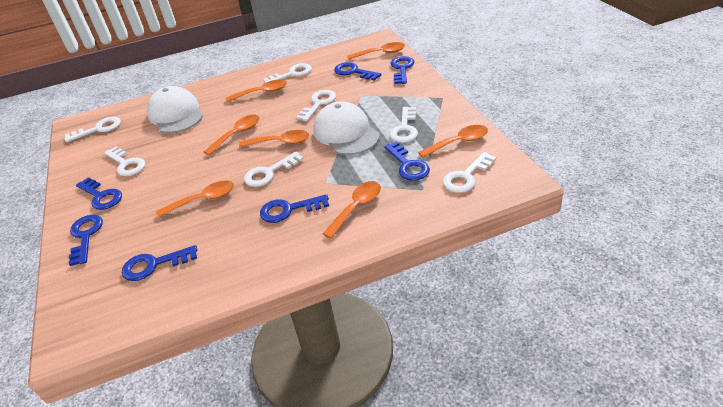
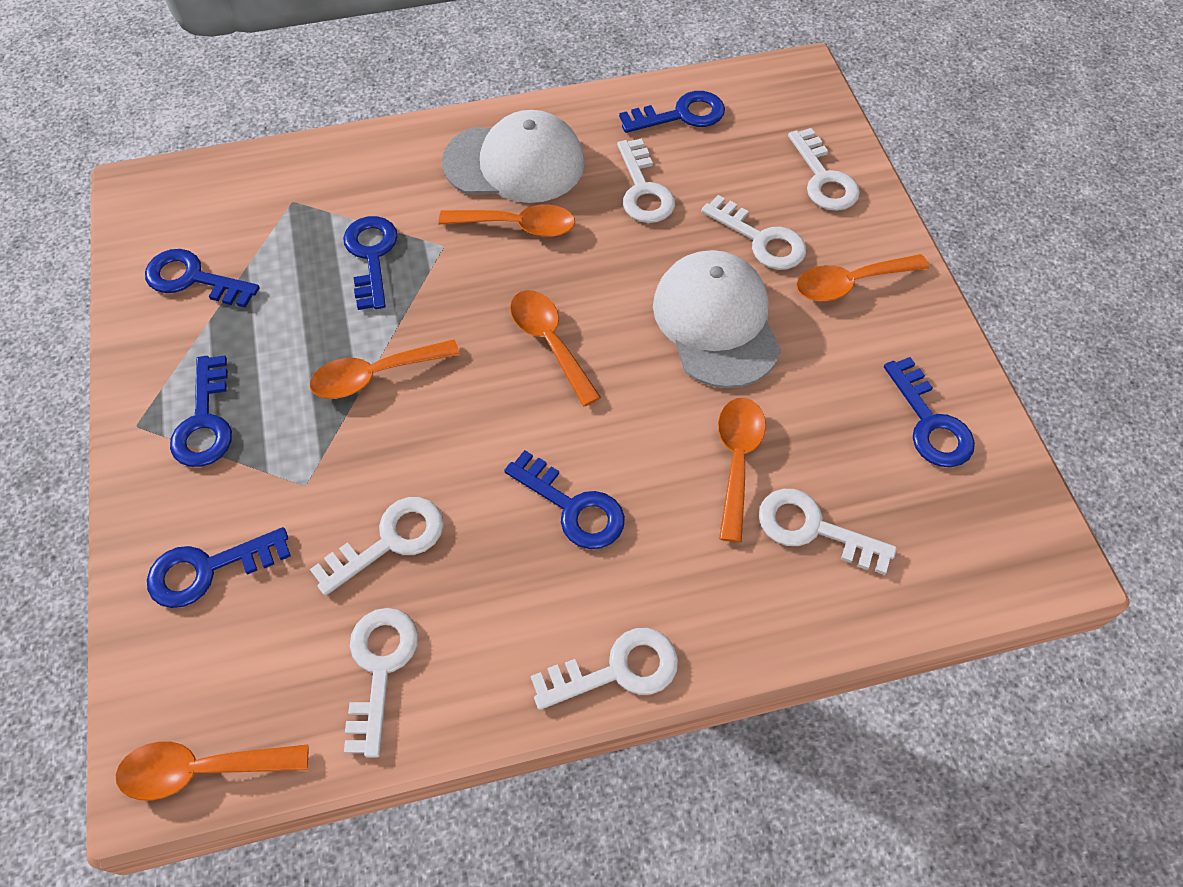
orange spoon: [156,180,234,218] [204,114,259,155] [226,80,287,102] [239,130,309,147] [323,181,381,238] [347,42,405,60] [418,125,488,158] = 7 -> [116,741,308,800] [310,340,460,399] [439,204,575,237] [510,290,601,406] [718,398,766,542] [796,254,929,301] = 6

